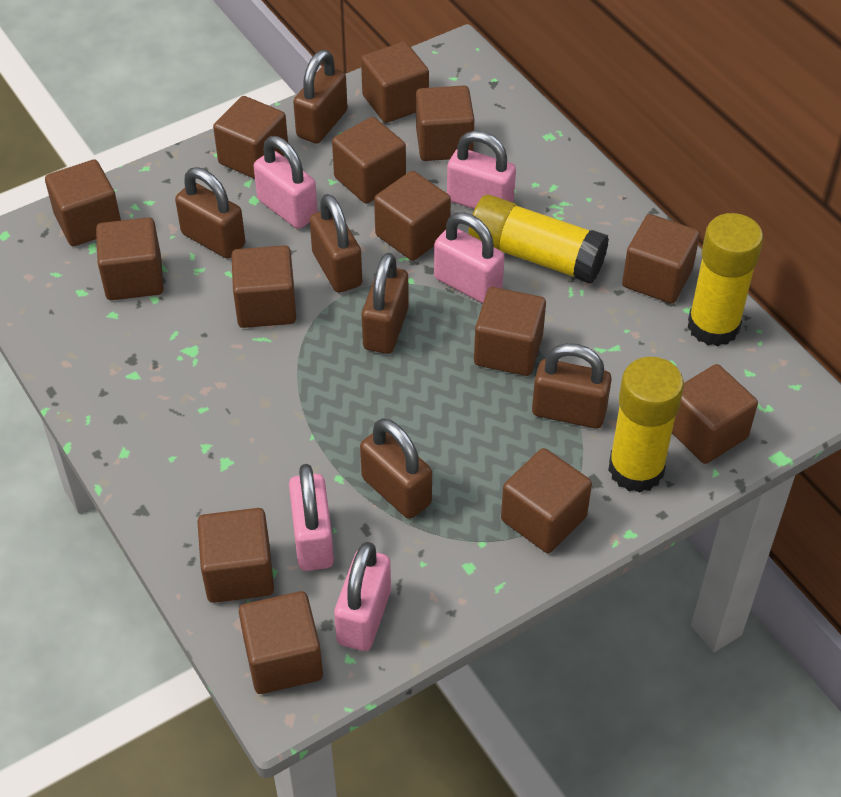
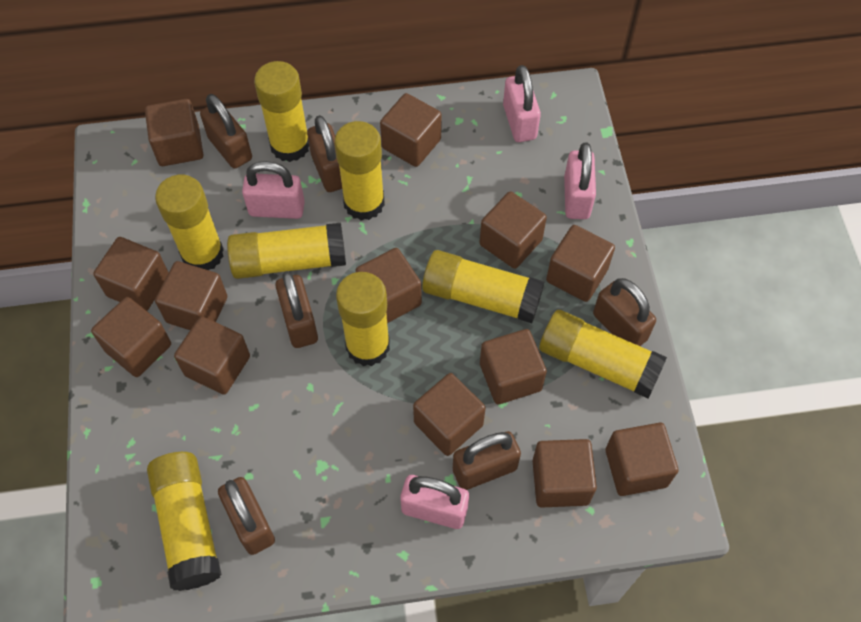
brown cube: [45,159,121,246] [96,217,164,300] [197,508,274,603] [213,96,288,179] [232,245,296,328] [239,591,323,694] [332,117,406,204] [361,42,429,123] [374,171,451,261] [416,86,474,161] [474,287,546,376] [501,448,592,553] [622,214,700,304] [672,364,758,464] = 14 -> [91,297,171,377] [93,237,169,311] [145,99,203,166] [155,261,227,330] [174,316,250,395] [355,248,422,323] [380,93,442,167] [413,373,486,456] [479,191,547,269] [480,329,547,405] [533,439,597,508] [546,225,615,302] [605,423,678,496] = 13
pink padlock: [254,136,318,229] [289,464,334,571] [334,542,391,651] [434,212,504,303] [447,131,516,209] = 5 -> [242,161,305,219] [400,475,469,529] [503,65,541,142] [564,142,596,219] = 4
yellow glue stick: [468,195,609,284] [608,357,684,493] [688,213,763,346] = 3 -> [147,452,222,591] [155,175,224,270] [227,223,346,279] [254,61,309,162] [334,121,385,221] [336,272,390,366] [422,250,544,323] [539,310,667,398] = 8

